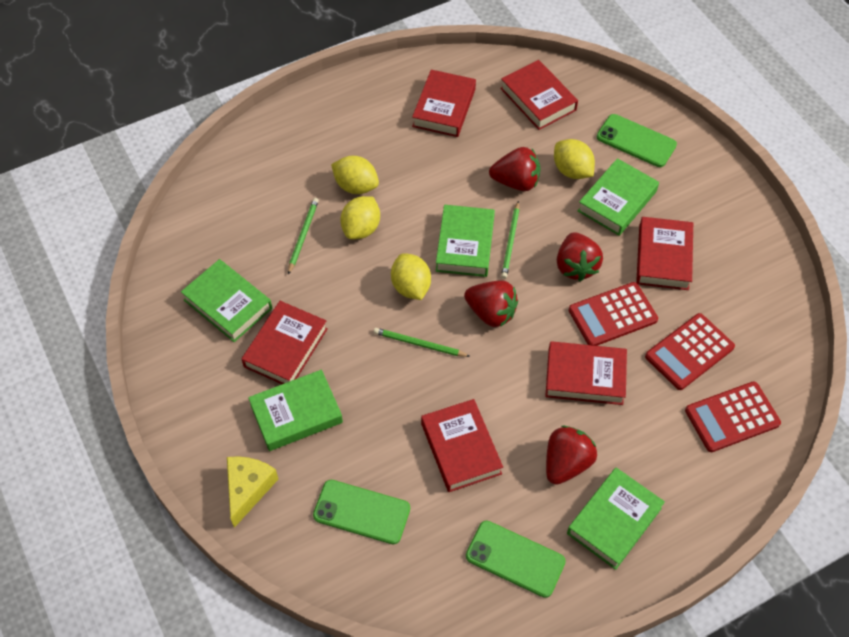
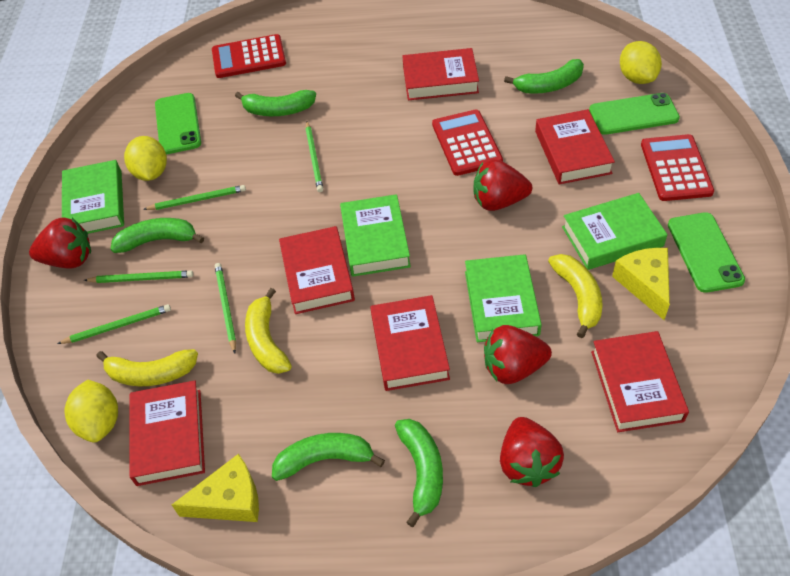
green banana: none = 0 -> [111,218,204,253] [235,90,316,116] [272,433,385,481] [395,419,443,527] [504,59,584,94] = 5
green book: [181,259,272,342] [248,370,343,451] [436,205,495,277] [567,467,665,570] [577,158,659,236] = 5 -> [62,160,124,234] [340,194,411,277] [465,254,542,342] [562,193,668,270] = 4
green pencil: [288,198,319,274] [374,328,470,357] [501,201,520,279] = 3 -> [57,304,171,344] [84,270,193,283] [143,185,246,210] [215,263,236,354] [305,121,323,192] = 5
yellow banana: none = 0 -> [96,349,198,386] [245,288,292,374] [548,254,602,338] = 3
yellow cheese: [227,456,278,528] = 1 -> [172,454,259,522] [612,248,670,320] = 2
yellow lemon: [331,156,379,194] [340,196,380,239] [391,253,431,300] [554,139,595,179] = 4 -> [65,380,118,442] [124,136,167,181] [620,41,662,84] = 3

